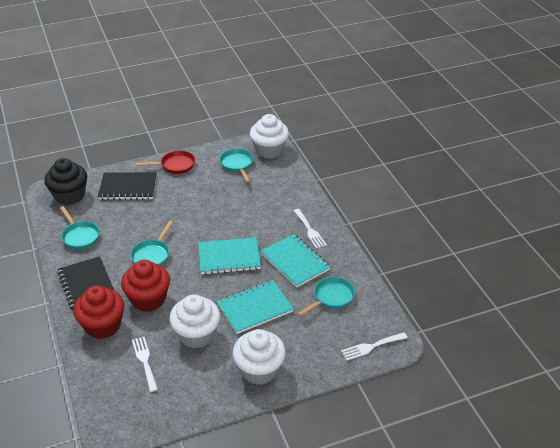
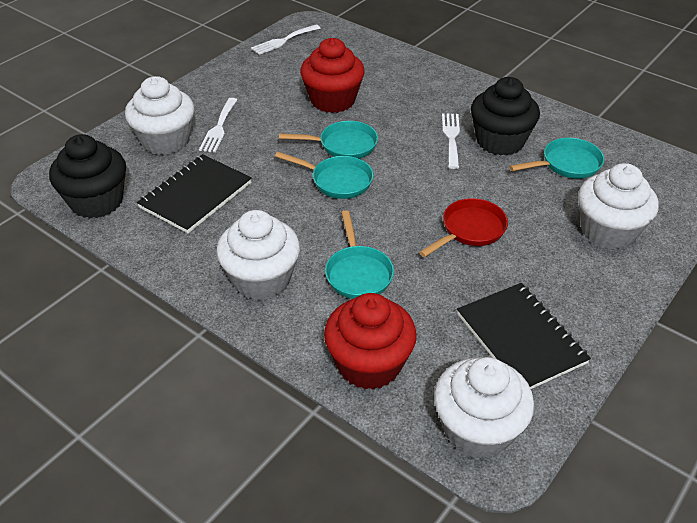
black cupcake: [44,158,87,205] = 1 -> [49,134,126,218] [471,77,540,156] = 2
turquoise notebook: [198,237,261,275] [217,280,294,334] [261,234,330,288] = 3 -> none = 0
white cupcake: [169,294,220,348] [232,329,286,385] [250,114,289,159] = 3 -> [125,76,194,155] [216,210,300,300] [434,357,534,459] [578,163,658,250] = 4

